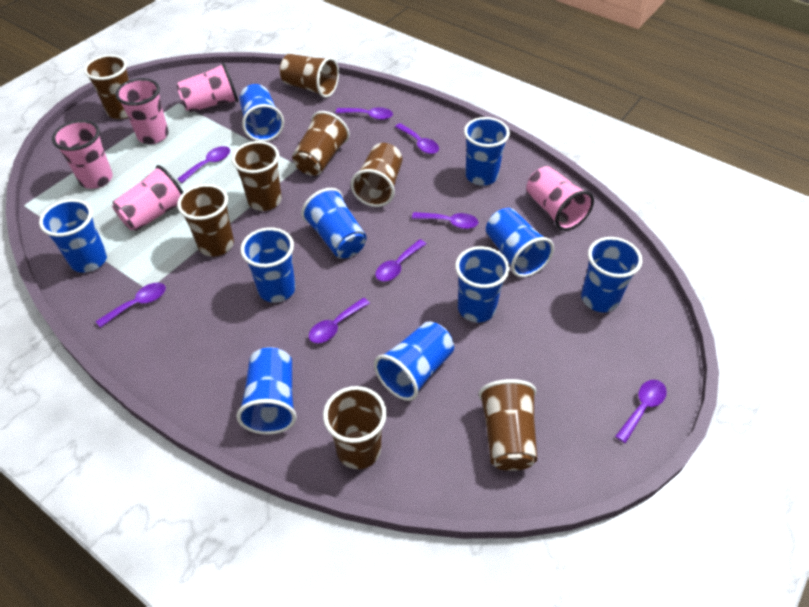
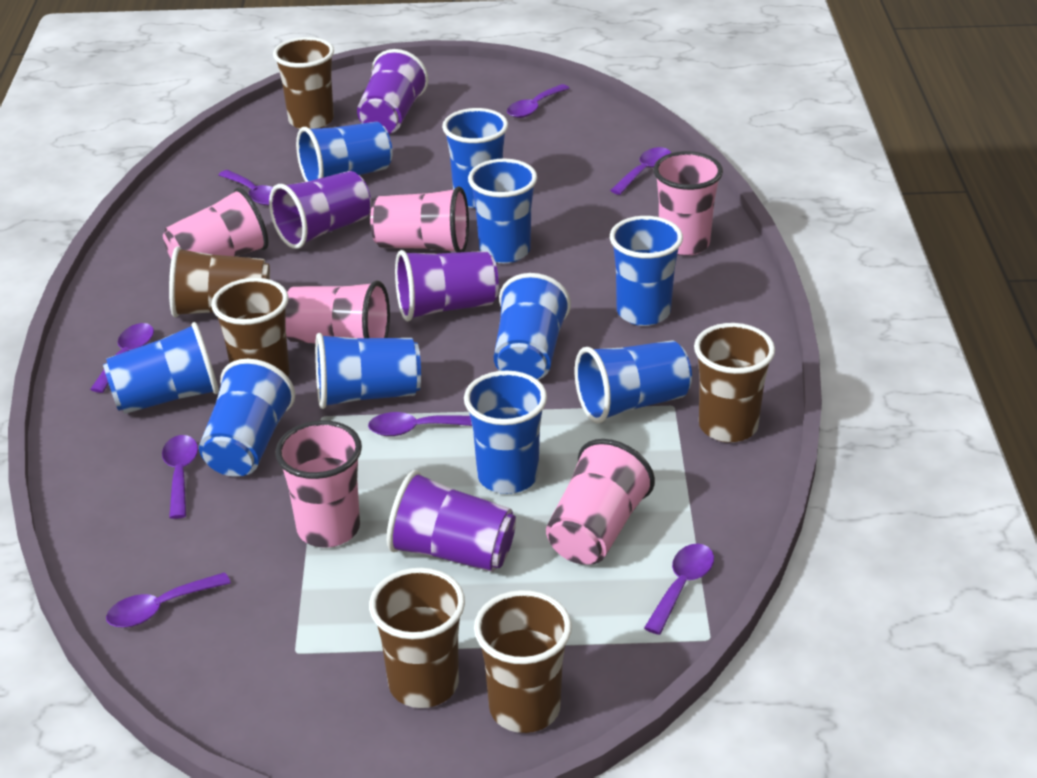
brown cup: [84,55,129,119] [177,184,234,257] [232,141,282,211] [279,54,339,98] [292,111,350,176] [323,386,387,469] [351,143,402,207] [478,379,537,471] = 8 -> [169,246,270,317] [211,278,289,377] [273,37,334,129] [369,568,465,708] [474,590,572,733] [694,323,775,443] = 6
pink cup: [52,120,113,189] [112,165,183,231] [115,78,169,144] [176,63,238,112] [526,166,594,231] = 5 -> [163,188,269,259] [275,420,362,548] [286,280,390,343] [370,186,469,253] [546,439,655,565] [653,151,723,256] = 6
purple cup: none = 0 -> [269,171,371,249] [357,49,428,134] [387,470,516,572] [395,250,499,321] = 4

